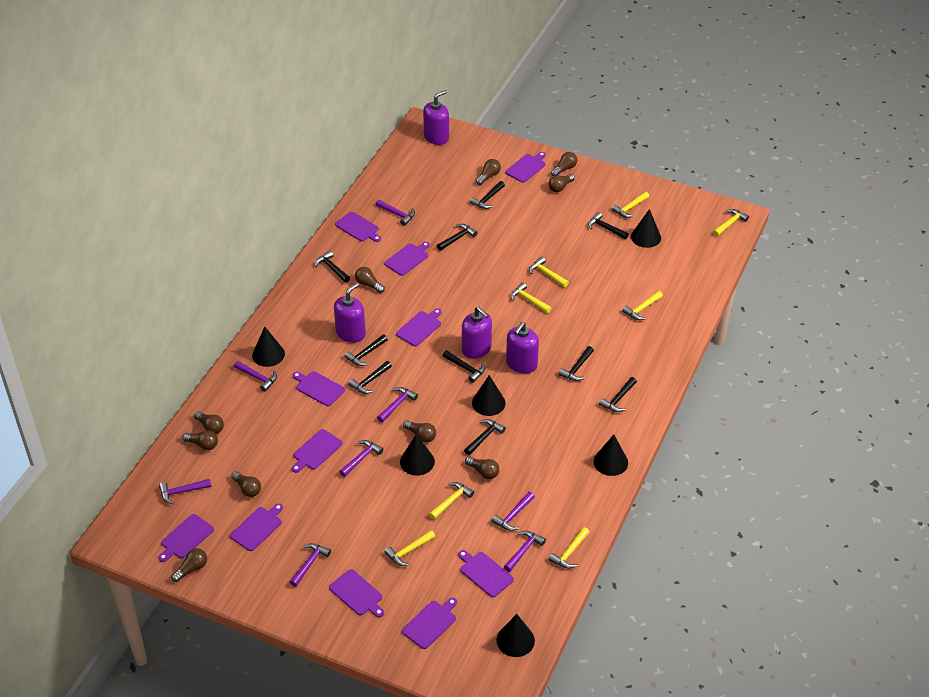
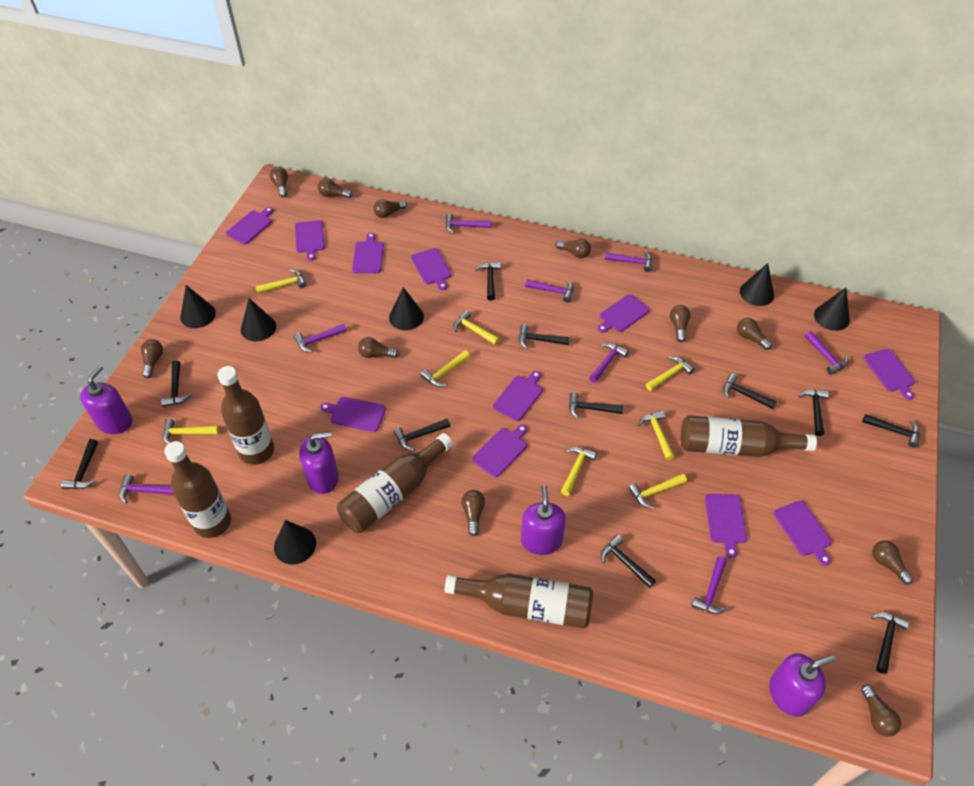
black hammer: [315,251,350,283] [344,334,388,366] [348,361,392,394] [437,224,477,251] [443,350,485,383] [464,419,506,455] [470,181,505,209] [559,346,594,381] [588,212,629,239] [599,377,637,412] = 10 -> [61,439,98,489] [161,361,192,407] [394,418,450,451] [475,262,501,301] [519,324,569,349] [569,392,623,419] [601,535,656,588] [723,373,777,409] [799,389,829,436] [862,414,920,448] [871,612,909,674] = 11
brown bottle: none = 0 -> [164,441,231,538] [217,366,274,465] [337,433,453,533] [445,573,593,629] [681,415,817,457] = 5
brown light bulb: [171,548,207,582] [182,430,218,450] [194,411,224,434] [231,471,261,497] [355,267,385,293] [403,420,436,443] [465,456,499,479] [476,159,501,185] [548,174,575,192] [551,152,577,176] = 10 -> [141,339,163,378] [270,167,288,197] [318,178,353,199] [358,337,399,358] [373,199,407,218] [461,490,485,536] [556,239,591,258] [670,305,691,342] [737,318,772,350] [861,684,901,737] [872,540,914,585] = 11

